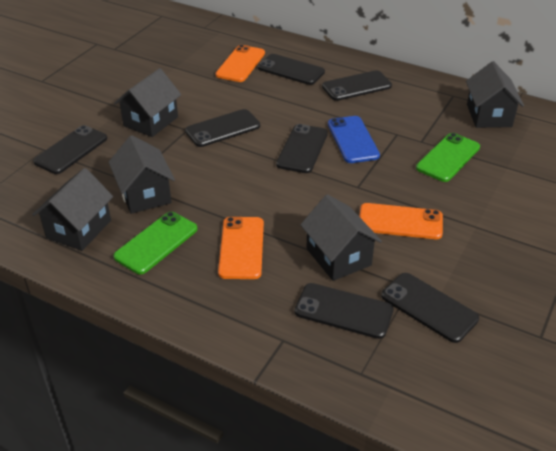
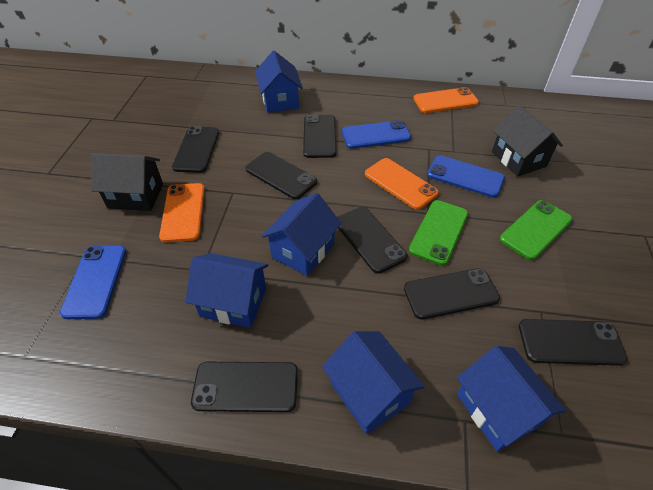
black house: [32,168,113,251] [108,135,175,214] [114,68,181,137] [300,194,382,281] [466,61,524,128] = 5 -> [91,153,163,211] [492,105,563,177] = 2
blue house: none = 0 -> [185,253,268,328] [255,51,303,113] [261,193,341,276] [322,331,425,434] [457,346,566,452] = 5
blue phone: [328,116,380,163] = 1 -> [60,245,126,319] [342,120,411,149] [427,155,505,198] = 3

